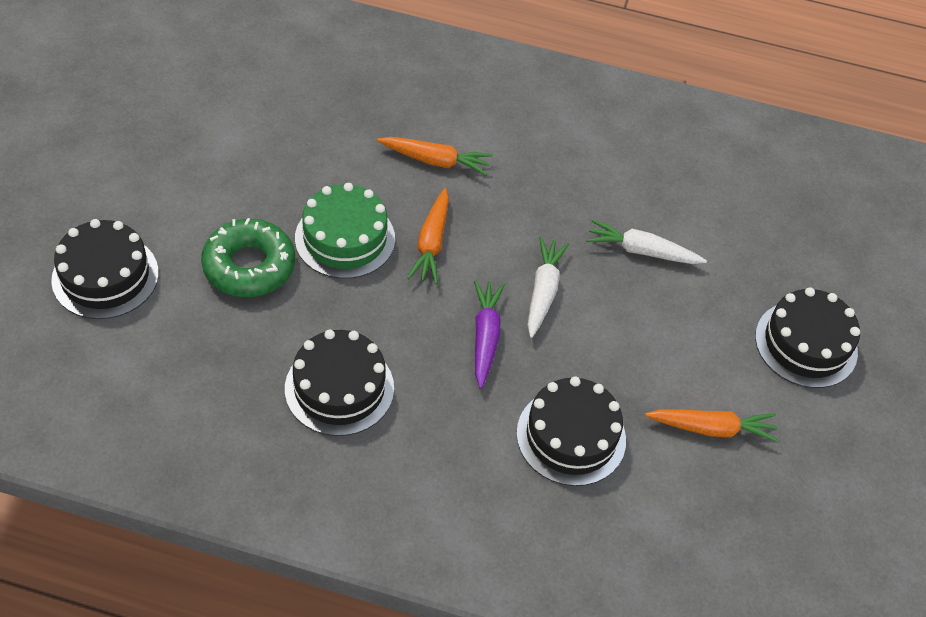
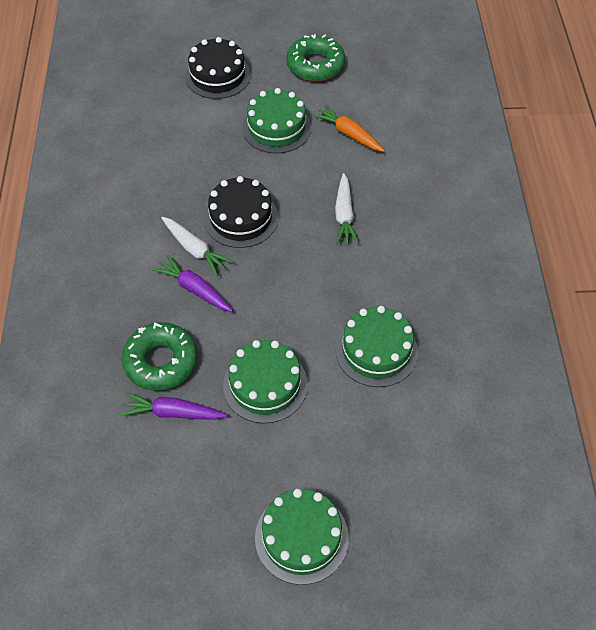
black cake: [51,219,159,319] [285,329,394,436] [517,377,626,486] [755,287,860,388] = 4 -> [185,37,251,99] [204,176,278,248] = 2
green cake: [295,183,395,279] = 1 -> [223,340,308,423] [242,88,311,153] [255,489,349,585] [335,306,418,387] = 4
green donut: [201,218,295,297] = 1 -> [122,322,198,391] [286,34,345,81] = 2
orange carrot: [377,137,492,175] [407,188,449,284] [645,409,779,442] = 3 -> [312,104,385,152] = 1
purple carrot: [474,280,505,388] = 1 -> [120,393,227,420] [152,255,233,312] = 2

